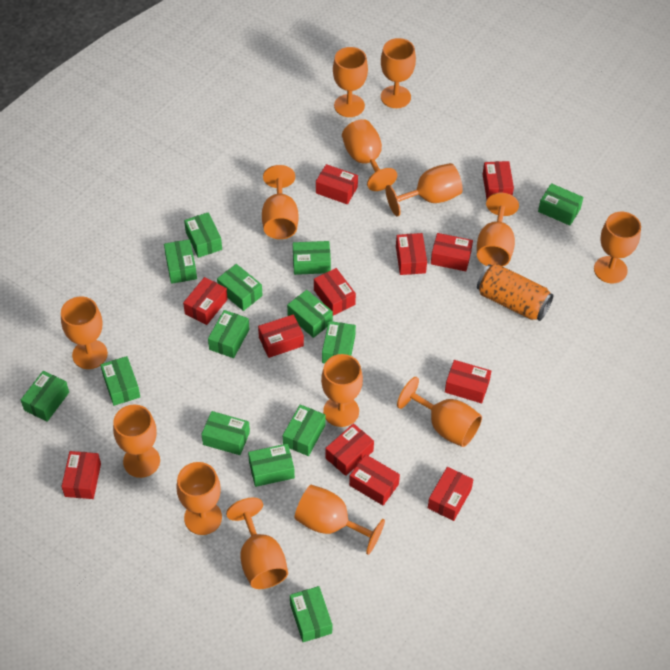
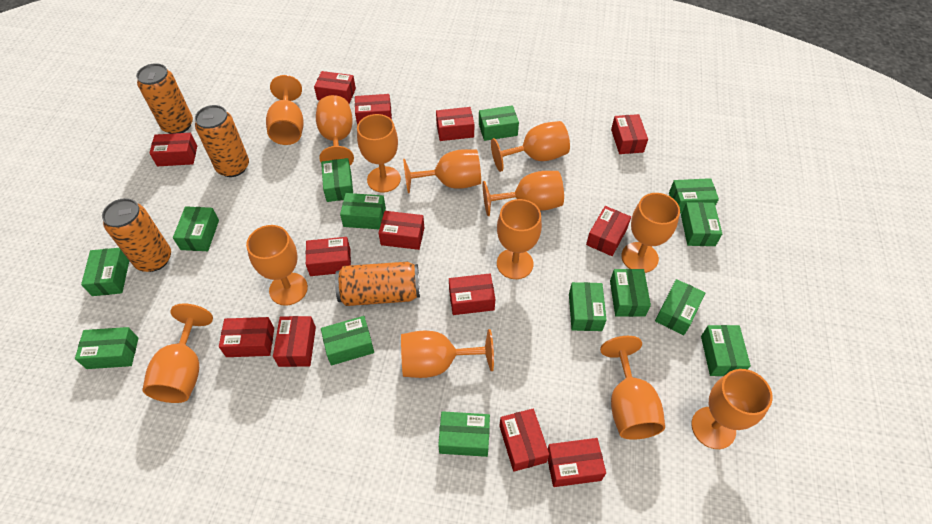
orange can: [477,264,554,321] = 1 -> [102,198,171,272] [136,63,193,134] [195,105,249,177] [335,262,420,306] = 4
orange goblet: [61,296,108,369] [113,404,160,478] [177,462,222,535] [226,498,288,589] [262,165,298,239] [294,485,385,555] [321,354,363,427] [333,47,368,117] [342,119,397,191] [381,38,416,108] [386,163,463,216] [397,377,482,447] [477,193,519,266] [594,212,641,283] = 14 -> [142,304,213,403] [246,225,308,306] [266,75,303,145] [316,95,354,165] [357,114,401,193] [401,329,494,378] [403,149,481,193] [483,171,564,216] [491,121,570,172] [497,199,542,279] [600,336,665,440] [621,193,680,273] [691,369,773,449] = 13
red box: [61,451,101,499] [183,277,228,325] [258,314,304,358] [314,268,356,316] [316,164,358,204] [325,423,374,476] [349,454,400,505] [396,233,427,275] [428,467,473,521] [431,233,473,271] [445,360,491,403] [483,161,514,199] = 12 -> [149,133,197,166] [219,317,274,357] [273,316,316,367] [306,237,351,276] [314,71,356,103] [355,94,392,125] [379,211,424,250] [436,107,474,141] [449,274,495,315] [499,409,549,472] [548,438,606,487] [586,206,631,256] [611,114,648,154] = 13

